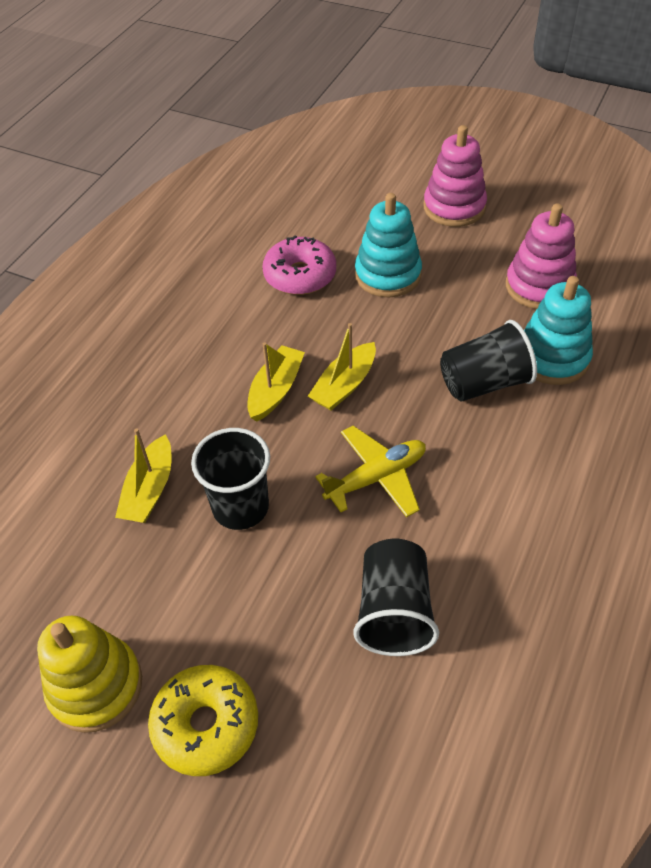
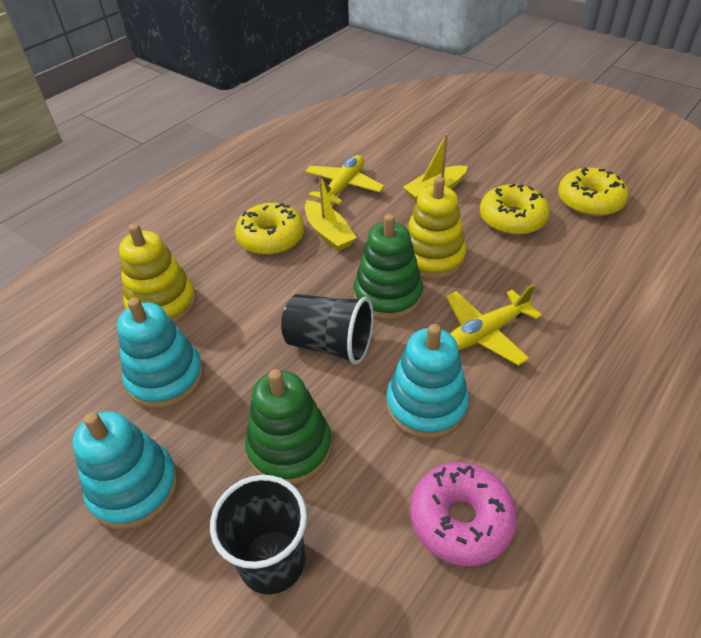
black cup: [191,428,270,530] [353,539,439,656] [440,320,537,402] = 3 -> [210,475,307,595] [281,294,374,365] = 2
green stacking toy: none = 0 -> [245,369,332,485] [354,214,423,320] = 2
pink stacking toy: [424,125,487,227] [506,204,577,309] = 2 -> none = 0
turquoise stacking toy: [355,193,422,298] [524,276,593,385] = 2 -> [73,412,178,530] [117,298,204,409] [387,324,469,439] = 3
yellow boat: [115,429,171,523] [247,342,305,422] [308,323,376,410] = 3 -> [305,174,357,251] [403,134,467,202] = 2
yellow donut: [148,665,258,776] = 1 -> [235,203,305,255] [480,184,550,235] [558,167,629,217] = 3
yellow plane: [315,426,426,517] = 1 -> [305,155,385,205] [446,284,542,366] = 2
yellow stacking toy: [37,615,142,733] = 1 -> [119,224,196,324] [407,177,467,280] = 2

